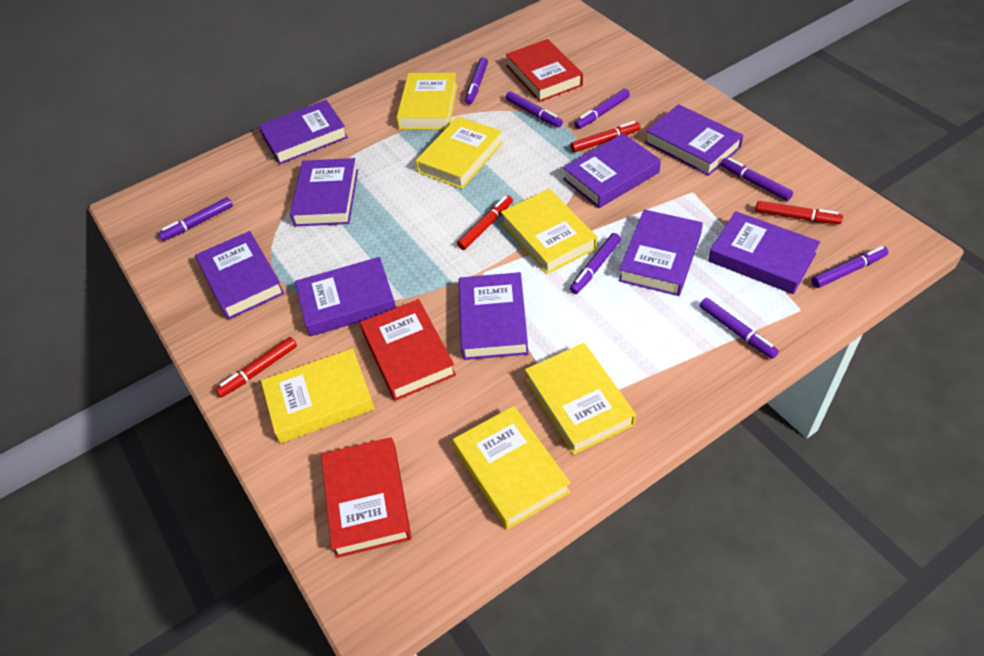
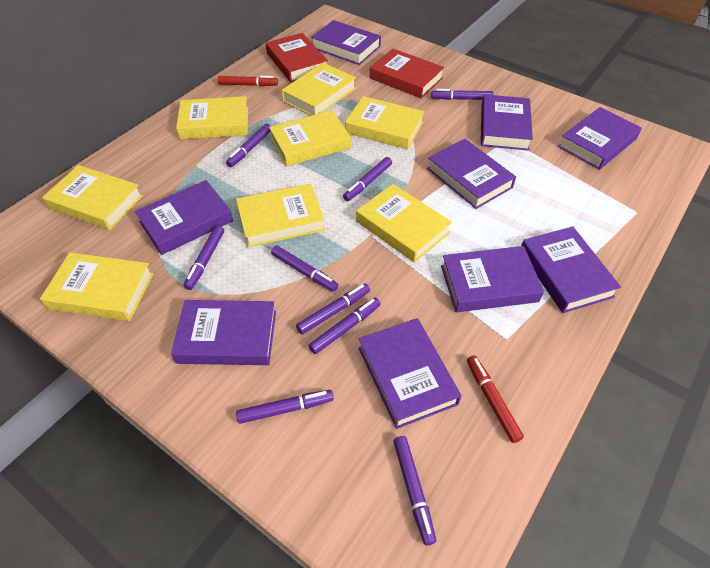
purple marker: [158,197,233,241] [465,57,488,105] [506,91,563,127] [570,233,621,294] [574,89,630,129] [700,298,779,359] [720,158,793,201] [812,246,888,288] = 8 -> [183,225,224,290] [226,124,271,167] [236,390,334,424] [271,246,338,292] [296,283,370,334] [308,298,380,354] [343,157,392,201] [393,436,436,546] [431,89,494,100] = 9
red book: [321,437,412,558] [360,299,456,401] [506,39,583,102] = 3 -> [266,33,328,82] [370,49,444,99] = 2
red marker: [215,337,297,397] [457,195,513,250] [570,121,640,152] [755,201,843,224] = 4 -> [218,76,278,86] [467,355,524,443] = 2
yellow book: [261,348,375,443] [396,73,458,130] [416,116,503,189] [453,406,570,530] [501,189,597,274] [525,343,636,455] = 6 -> [40,252,153,321] [42,165,143,230] [176,96,248,139] [236,183,325,248] [269,110,351,167] [281,63,356,116] [345,96,425,149] [356,184,452,263] = 8

